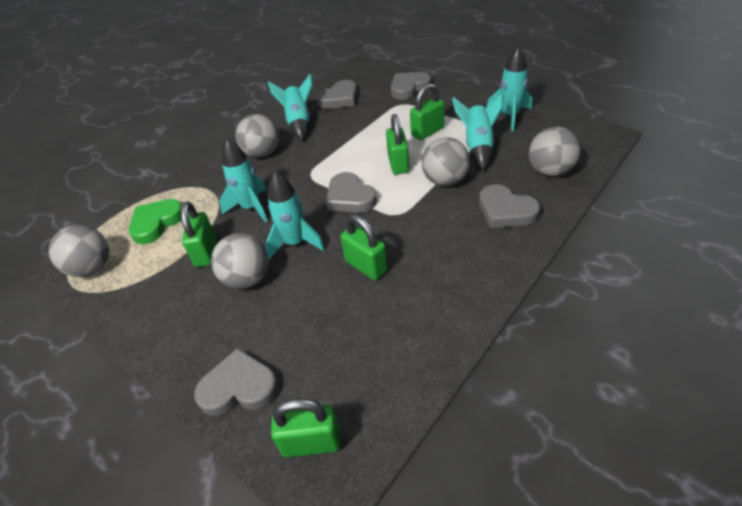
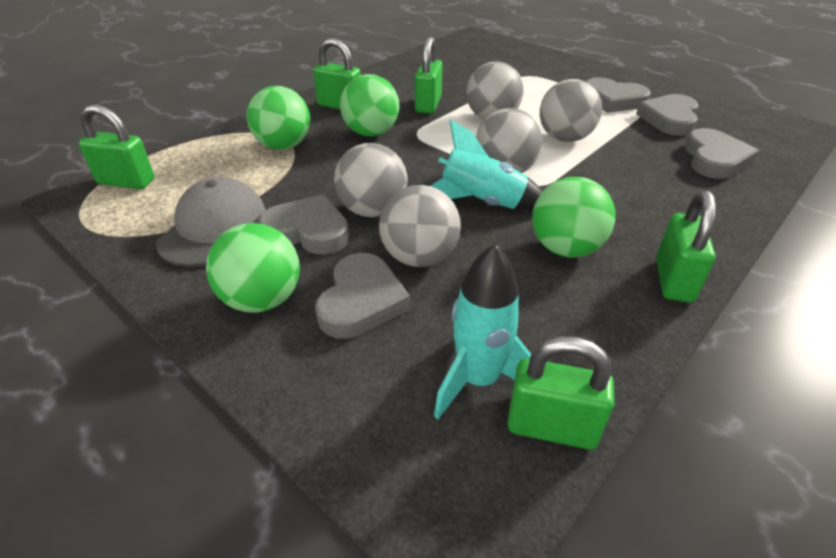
green ball: none = 0 -> [206,223,300,313] [247,86,310,150] [340,74,399,137] [532,177,616,258] = 4
green heart: [129,199,182,244] = 1 -> none = 0
grey cap: none = 0 -> [156,177,266,267] = 1
turquoise rocket: [219,139,268,223] [265,172,325,259] [268,74,312,141] [452,94,503,170] [486,46,532,131] = 5 -> [431,120,543,210] [434,244,531,419] = 2

